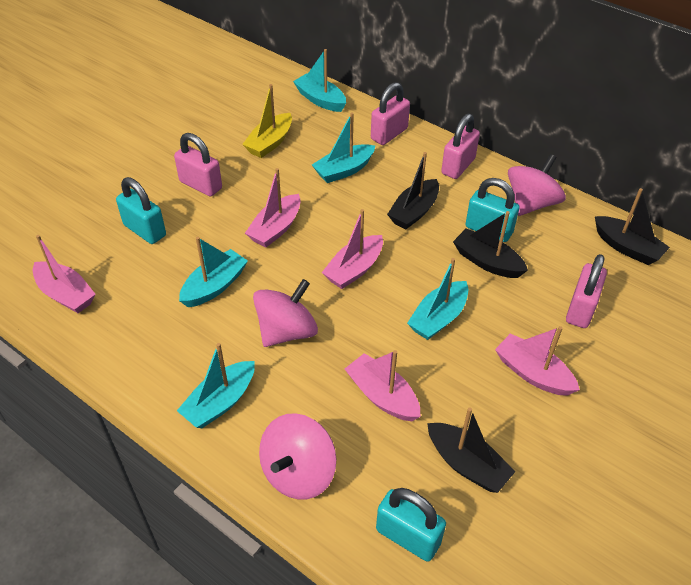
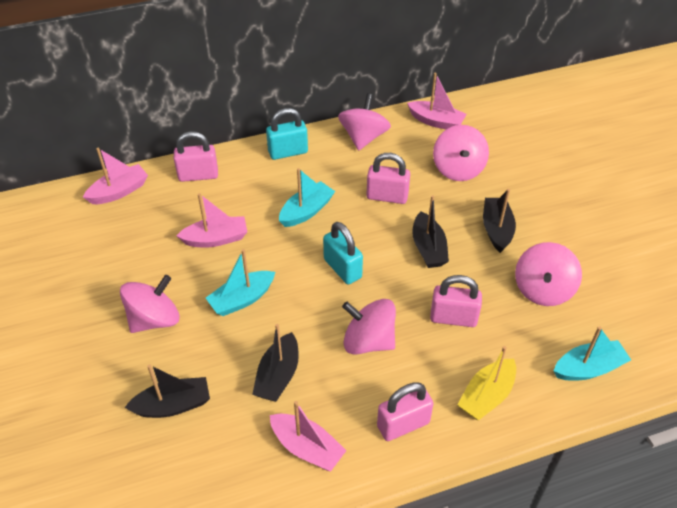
pink boat: [33,235,96,313] [245,168,301,247] [322,209,383,289] [345,350,421,421] [495,326,580,396] = 5 -> [83,148,148,204] [176,193,248,247] [270,401,347,471] [407,73,467,129] = 4
pink spinning top: [253,279,318,347] [259,413,336,500] [508,154,566,216] = 3 -> [120,275,180,333] [338,94,391,151] [342,299,396,355] [433,125,489,181] [515,242,582,306] = 5
turquoise boat: [177,343,255,428] [179,237,248,307] [293,49,346,112] [312,112,375,183] [407,258,468,340] = 5 -> [206,249,275,316] [279,168,335,227] [554,326,631,381] = 3
turquoise padlock: [116,177,166,244] [376,488,446,562] [465,178,520,242] = 3 -> [266,108,308,160] [323,222,363,284] = 2

